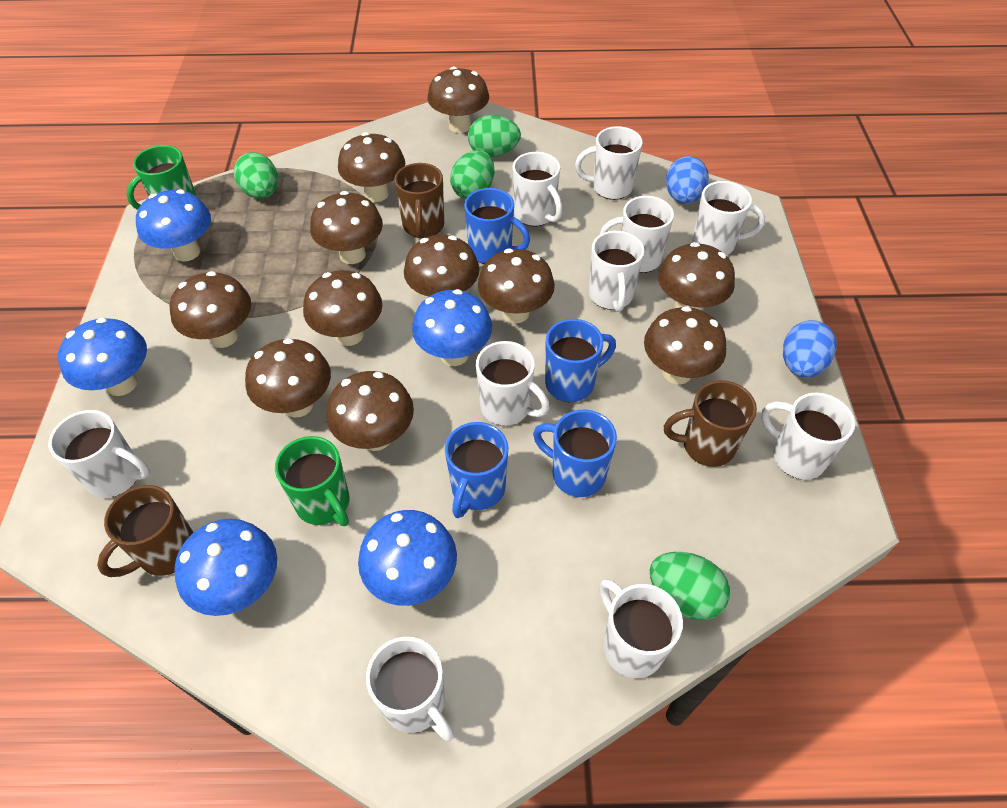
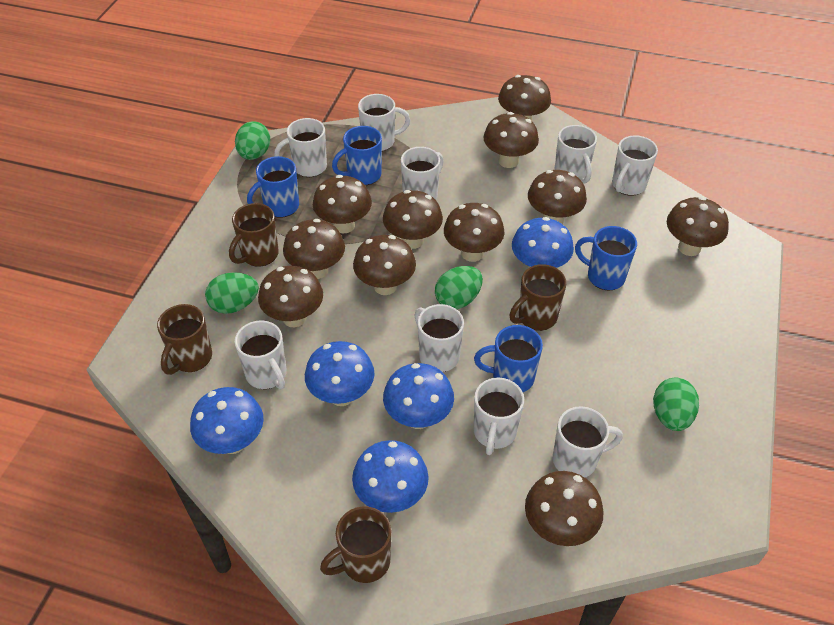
blue egg: [666,156,709,204] [783,320,837,378] = 2 -> none = 0
brown mug: [97,485,194,577] [394,163,444,238] [664,380,757,467] = 3 -> [157,304,212,375] [229,203,279,267] [320,506,391,583] [509,264,567,331] = 4
green mug: [126,145,196,210] [275,436,349,526] = 2 -> none = 0
white mug: [49,410,150,498] [366,637,454,742] [476,341,550,426] [512,152,563,226] [575,126,643,200] [589,231,645,312] [599,579,683,678] [600,196,674,273] [692,181,765,255] [761,393,855,480] = 10 -> [235,320,287,389] [274,118,327,177] [358,94,410,151] [401,147,444,200] [415,304,464,372] [474,377,524,455] [553,406,623,477] [554,125,597,184] [612,135,658,196] = 9

